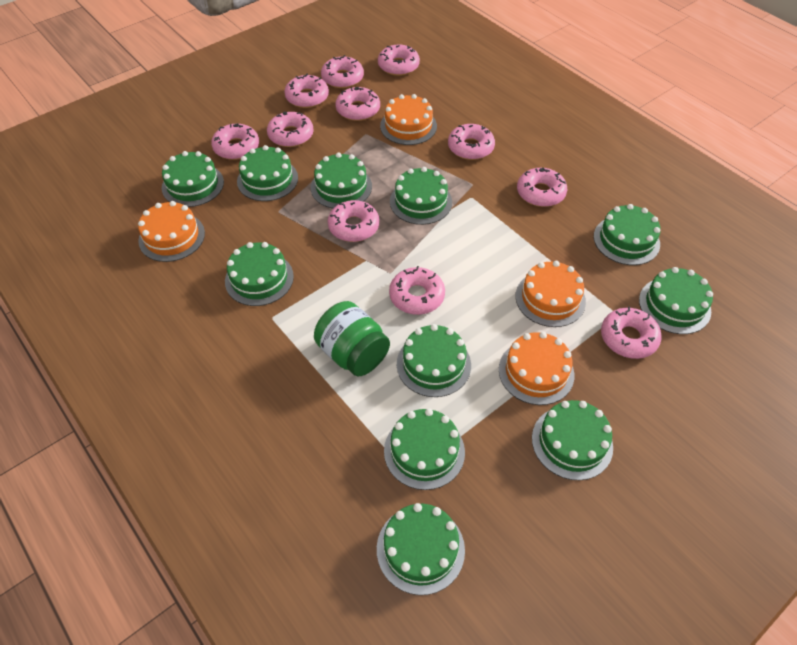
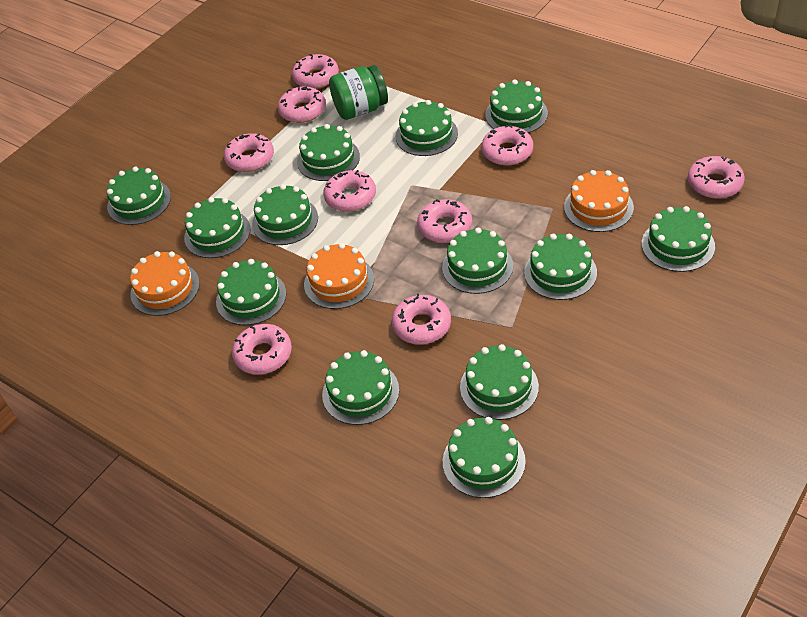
green cake: [162,151,224,207] [225,242,294,306] [237,145,298,201] [311,152,372,209] [377,503,465,595] [384,408,465,490] [390,167,452,225] [397,324,471,397] [532,400,613,480] [594,204,661,265] [639,267,713,334] = 11 -> [107,166,171,225] [184,197,251,258] [216,259,286,325] [252,184,318,245] [297,124,360,181] [322,350,399,425] [396,100,458,156] [442,228,513,294] [443,417,526,498] [460,344,539,420] [485,79,548,133] [524,234,597,300] [642,206,715,272] = 13
orange cake: [138,201,205,262] [380,94,437,145] [499,332,574,405] [515,261,586,327] = 4 -> [130,251,200,316] [304,243,374,309] [564,170,634,232] = 3
pink donut: [211,123,259,160] [267,112,314,147] [284,74,329,108] [321,55,364,88] [328,200,379,242] [335,87,380,121] [378,45,420,76] [389,266,445,315] [448,124,495,160] [517,168,567,207] [601,306,662,359] = 11 -> [224,133,274,172] [232,324,292,375] [278,86,326,123] [292,54,339,89] [323,170,376,212] [392,294,451,345] [417,199,472,243] [482,125,533,166] [688,156,745,199] = 9

